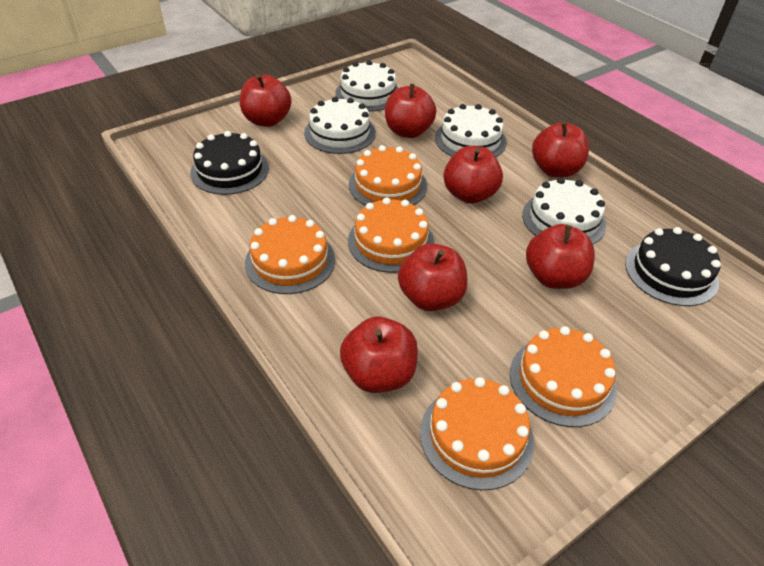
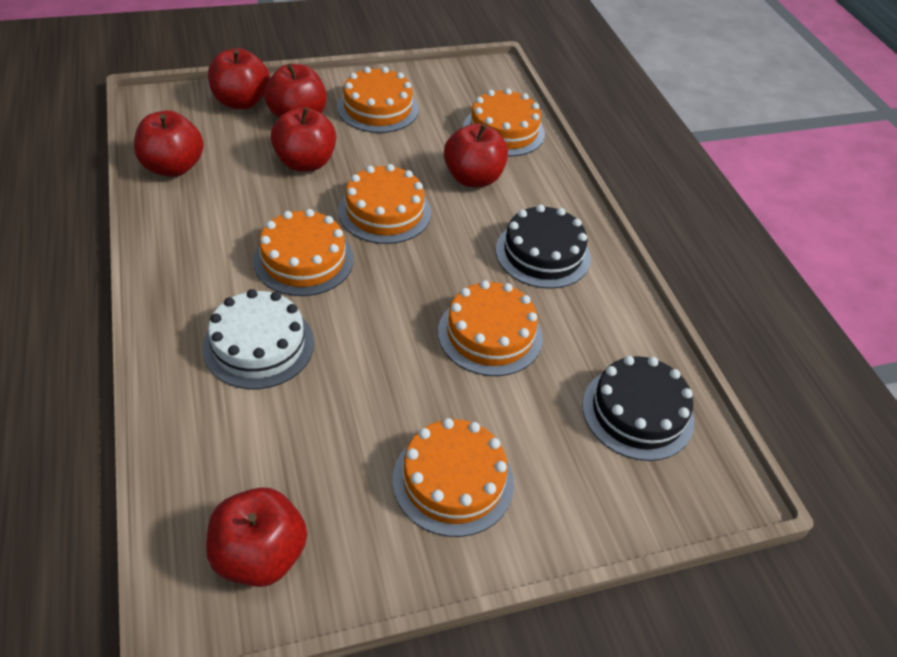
orange cake: [245,215,335,294] [348,198,434,273] [349,145,427,206] [420,377,534,490] [510,326,617,427] = 5 -> [253,209,354,296] [337,67,419,133] [338,164,431,244] [393,418,514,537] [438,280,543,376] [463,88,545,156] = 6
red apple: [240,75,291,127] [340,317,418,393] [385,84,436,138] [398,243,468,311] [443,146,503,204] [526,224,595,289] [532,122,589,178] = 7 -> [134,110,204,177] [206,487,307,587] [208,48,270,109] [264,64,327,118] [271,107,336,172] [444,123,508,187] = 6
white cake: [304,97,376,154] [335,60,398,112] [435,104,507,157] [522,177,606,244] = 4 -> [202,289,314,389] = 1

